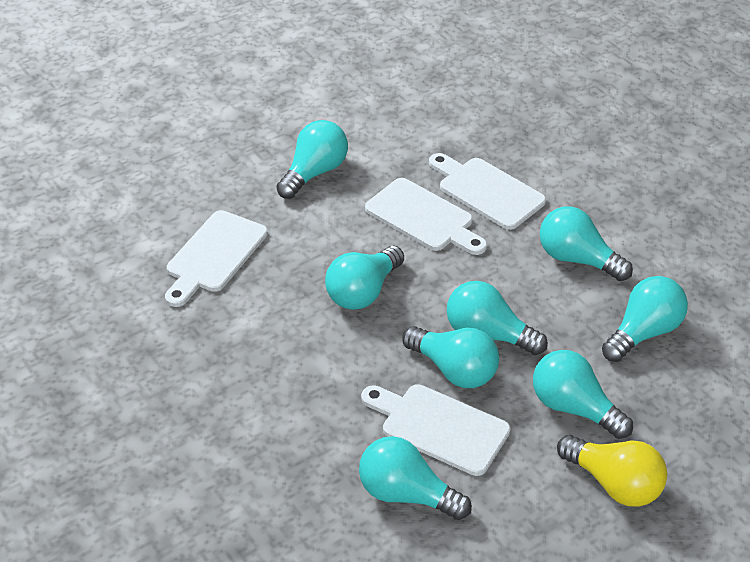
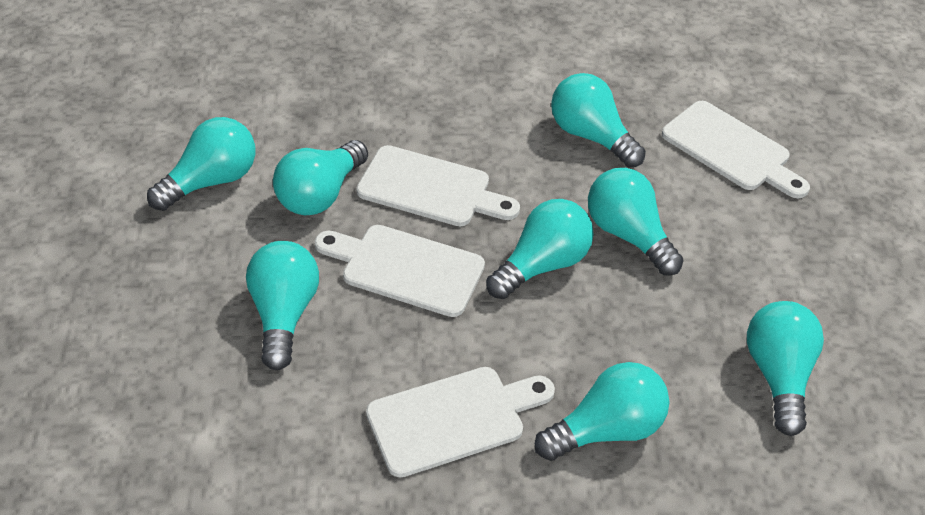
yellow light bulb: [557,435,667,507] = 1 -> none = 0

